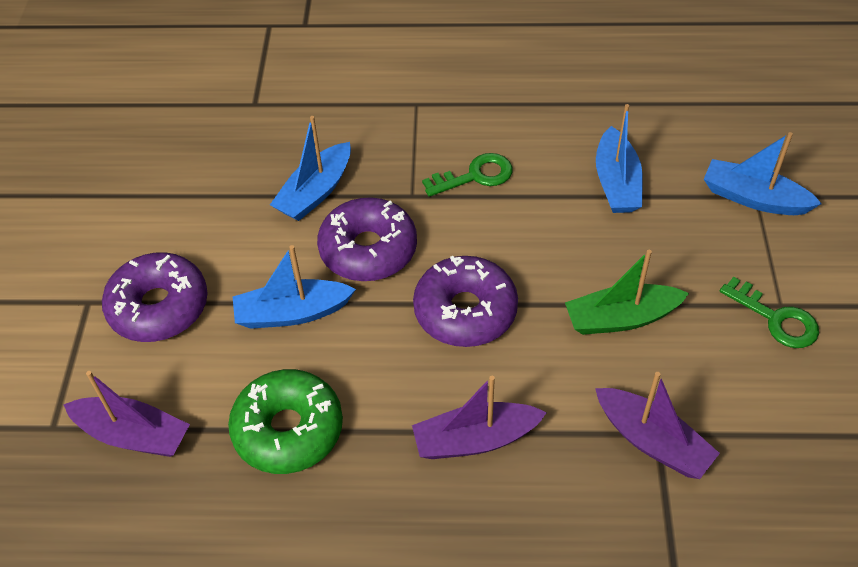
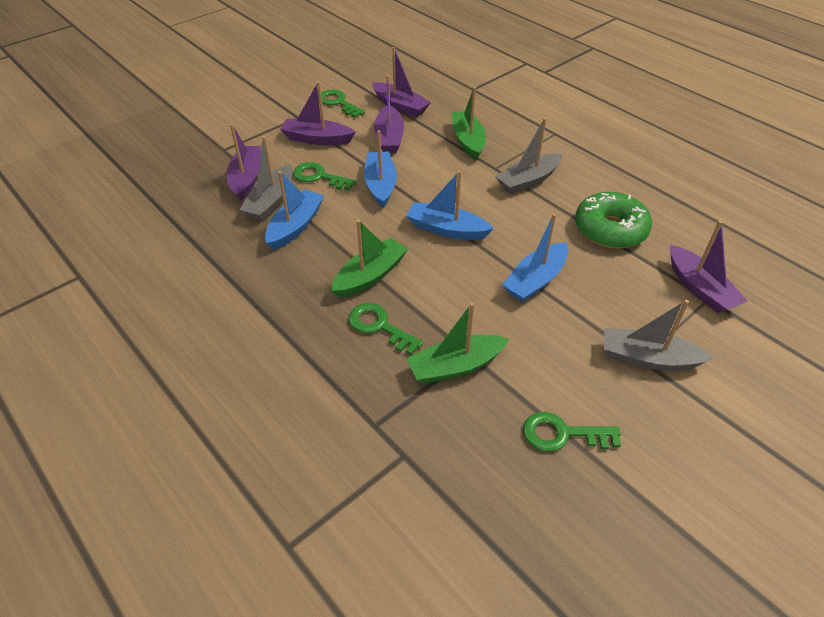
green boat: [565,250,689,335] = 1 -> [331,220,408,298] [406,303,509,384] [451,87,486,160] = 3
green key: [422,153,513,197] [720,277,819,348] = 2 -> [293,162,357,191] [318,89,365,118] [348,303,424,355] [523,412,621,452] = 4
grey boat: none = 0 -> [239,136,292,221] [495,118,562,194] [604,300,713,371] = 3
purple boat: [63,371,190,457] [412,376,547,459] [595,372,720,479] = 3 -> [227,124,261,201] [280,82,355,145] [372,47,431,118] [374,75,404,153] [670,221,748,314] = 5
purple donut: [102,252,208,342] [317,197,417,281] [413,256,518,347] = 3 -> none = 0

